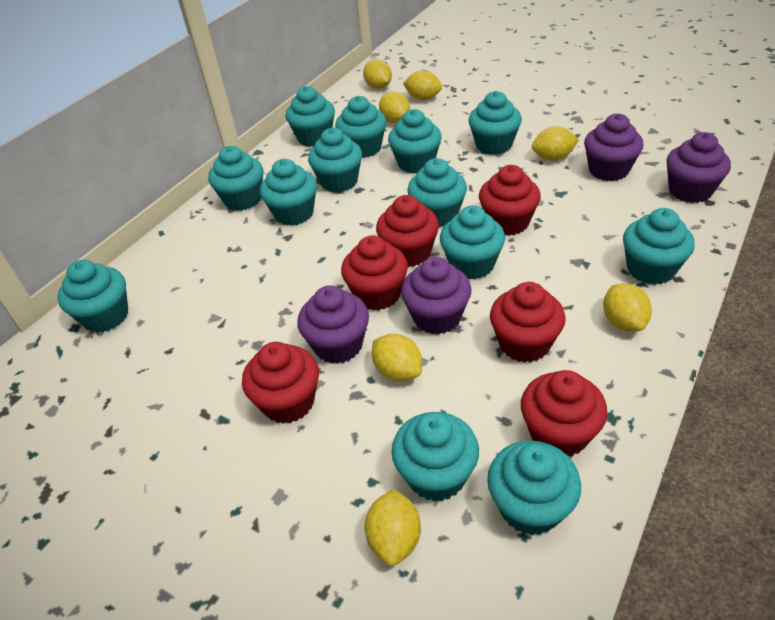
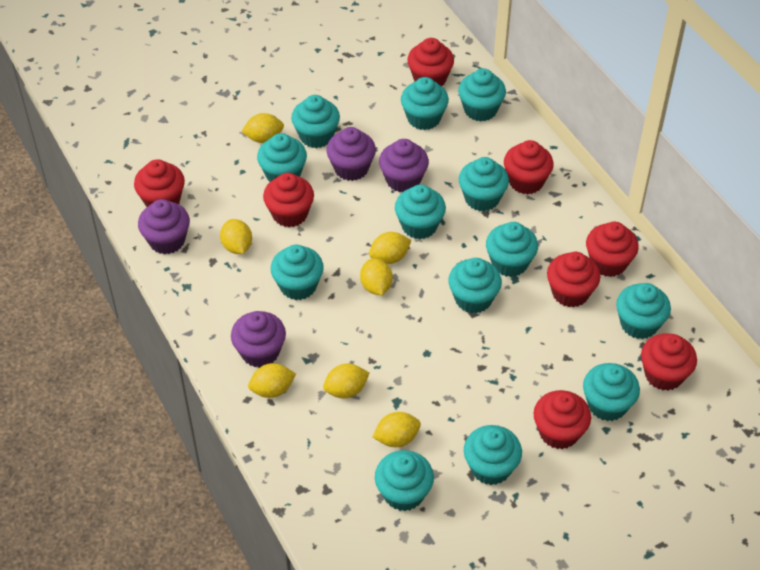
red cupcake: [242,342,319,424] [341,235,408,310] [376,195,439,267] [479,165,541,236] [490,282,566,363] [521,370,608,457] = 6 -> [134,159,185,207] [263,173,314,227] [407,38,454,86] [504,140,554,195] [534,390,591,449] [547,252,600,308] [586,222,639,277] [641,334,697,391] = 8

